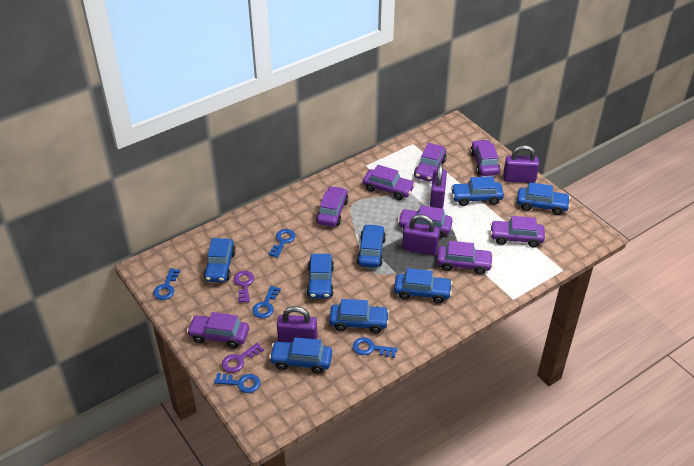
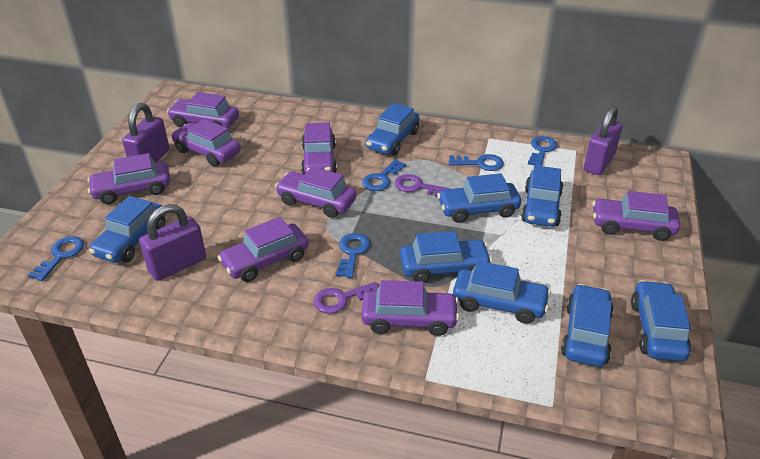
purple padlock: [277,306,318,343] [402,214,440,255] [430,163,447,209] [503,145,539,183] = 4 -> [122,103,169,163] [139,204,206,281] [584,106,623,175] = 3

